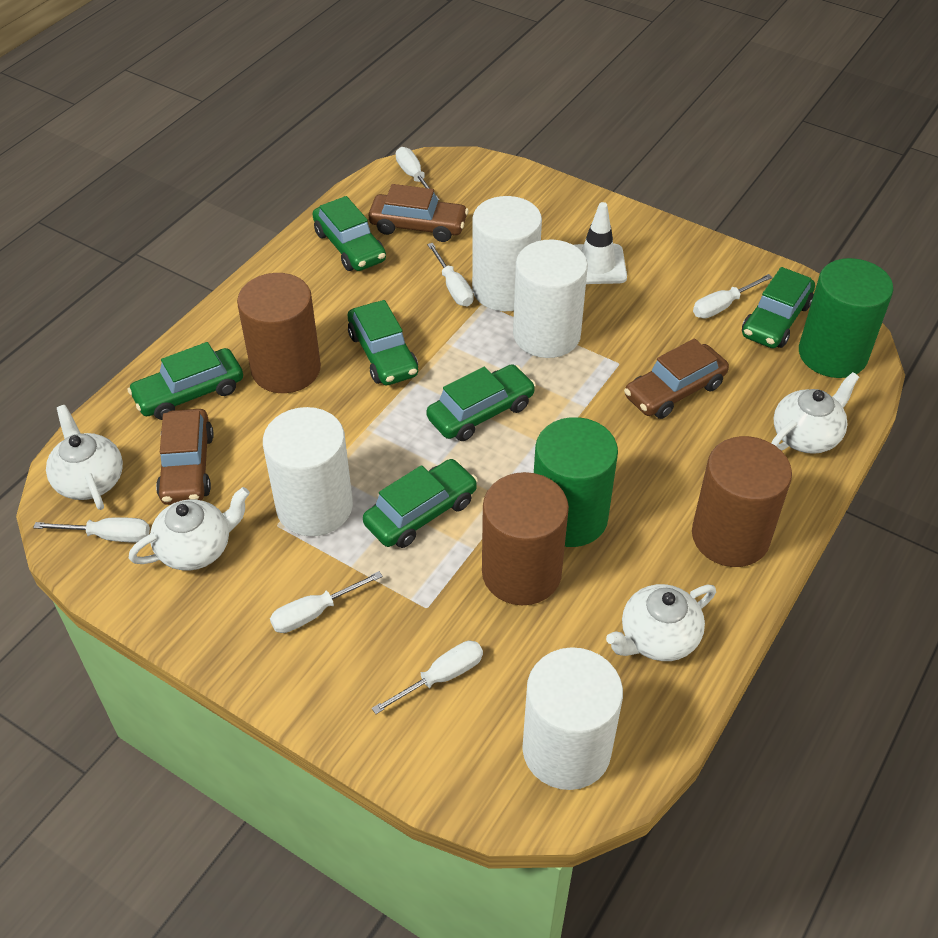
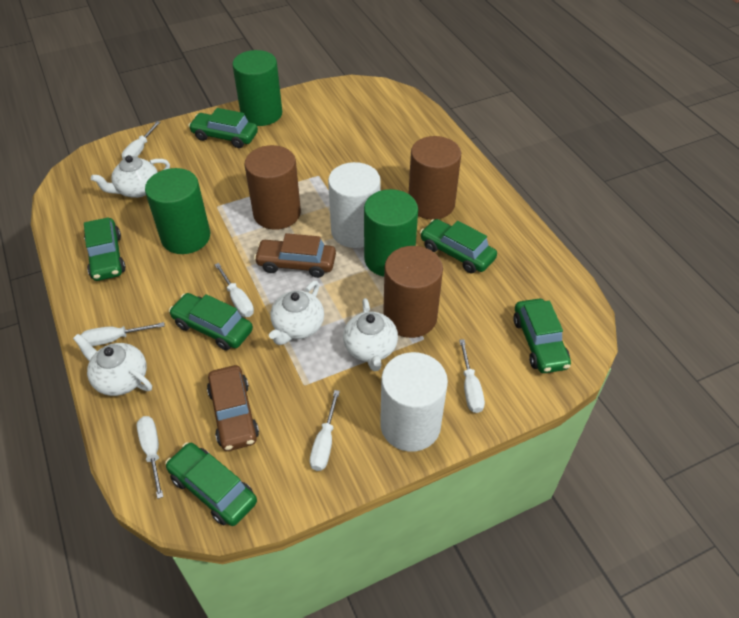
brown car: [156,409,214,505] [368,184,469,242] [624,338,729,419] = 3 -> [207,365,259,451] [254,233,336,278] = 2
green cylinder: [534,417,618,547] [799,258,893,378] = 2 -> [145,168,210,254] [232,50,282,126] [364,189,418,277] = 3
white cylinder: [263,407,353,536] [472,196,542,311] [513,240,588,358] [522,647,623,790] = 4 -> [328,162,381,248] [380,352,448,452] = 2
white traffic cone: [574,202,627,284] = 1 -> none = 0

